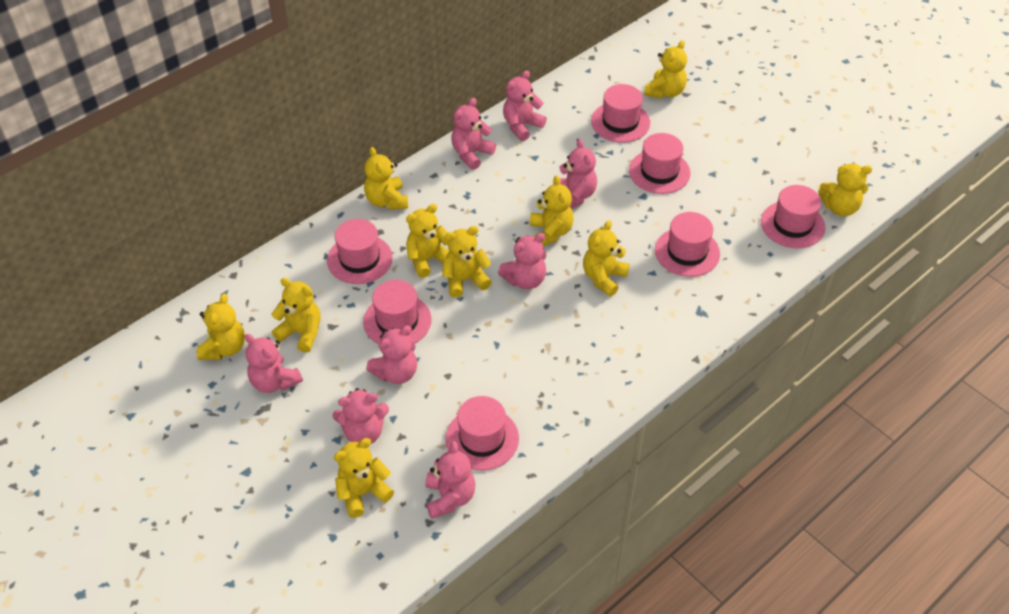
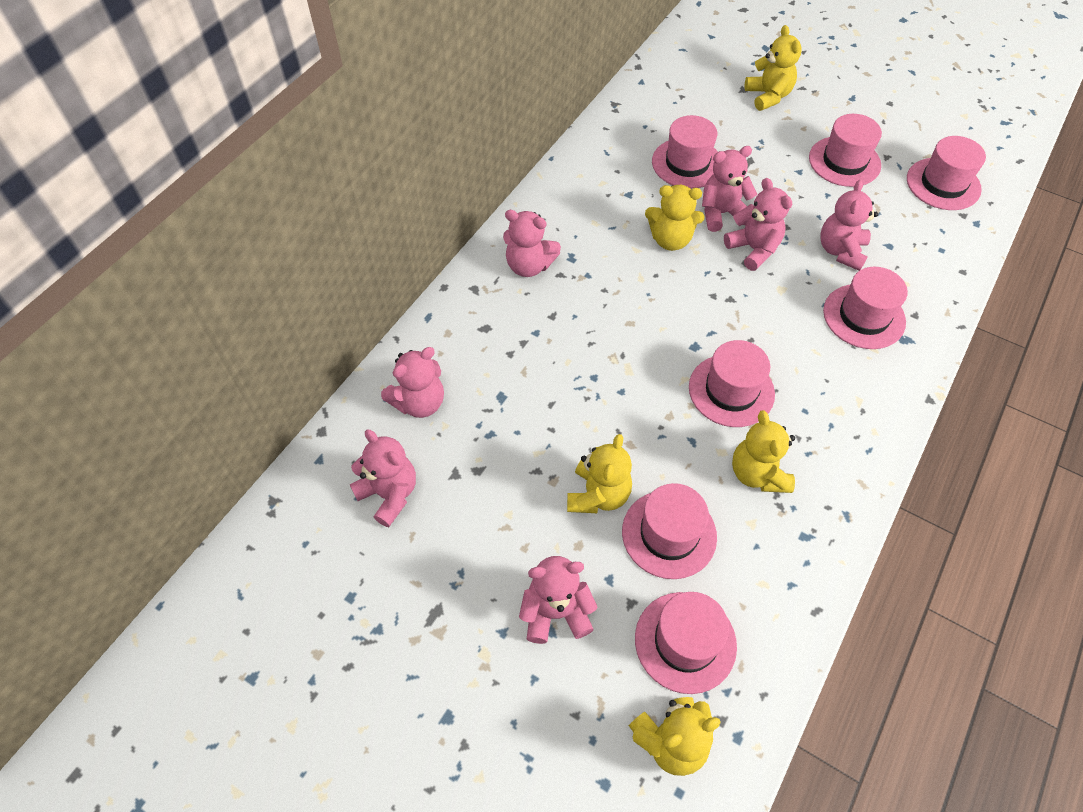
pink teddy bear: [245,334,303,393] [332,388,389,444] [366,326,417,384] [425,441,475,519] [451,98,496,170] [498,233,546,289] [503,70,547,141] [560,139,597,209] = 8 -> [350,430,416,527] [381,347,444,418] [503,210,561,277] [519,556,598,644] [702,146,757,232] [724,178,792,271] [820,180,878,271] = 7
yellow teddy bear: [197,294,245,360] [272,278,321,352] [334,438,394,518] [364,147,408,210] [406,204,449,278] [442,226,492,298] [530,175,574,246] [583,221,630,297] [644,40,687,99] [818,164,872,216] = 10 -> [567,434,632,513] [629,697,721,776] [645,185,705,251] [732,410,795,493] [745,25,802,111] = 5

